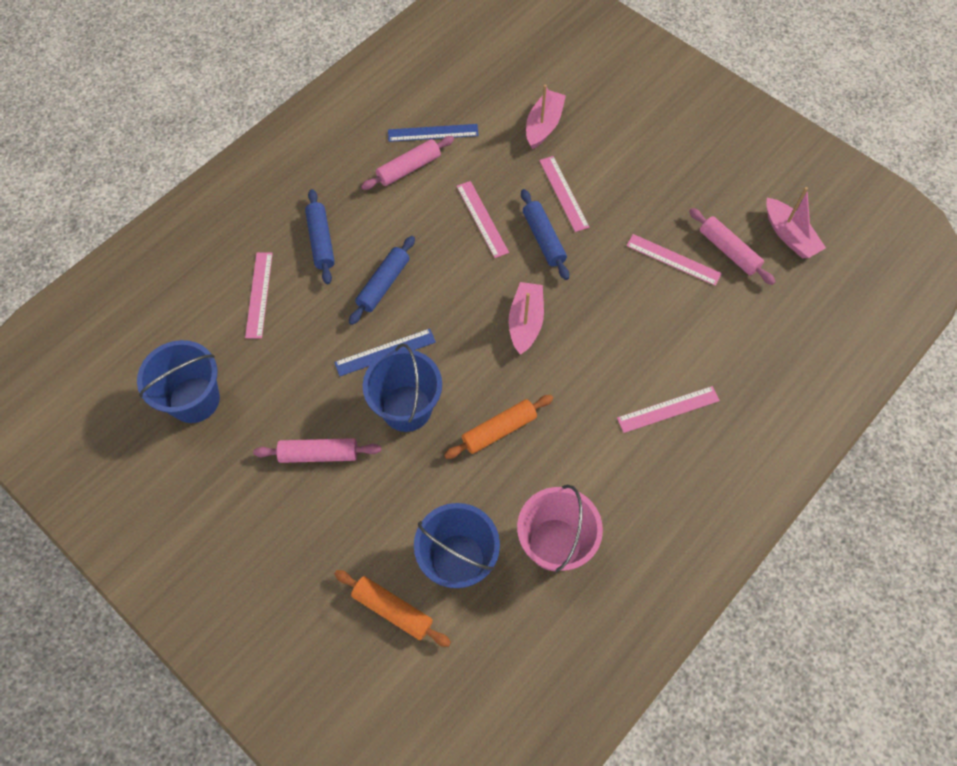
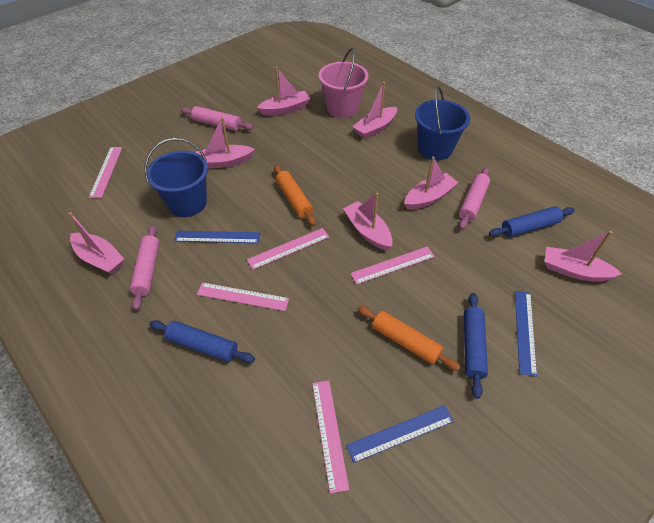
blue bucket: [137,340,220,423] [363,343,442,432] [414,503,500,588] = 3 -> [145,138,208,217] [415,86,470,160] = 2
blue ruler: [334,329,436,376] [388,124,479,142] = 2 -> [175,231,260,243] [346,405,454,463] [515,291,537,377] = 3
pink boat: [509,282,544,355] [526,85,566,149] [766,187,826,259] = 3 -> [69,212,125,274] [195,117,255,169] [257,67,310,116] [343,192,393,251] [353,82,397,139] [404,156,459,210] [545,231,622,282] = 7

